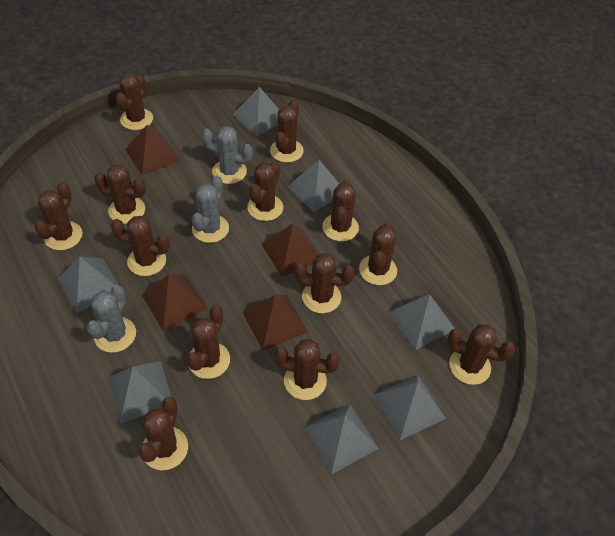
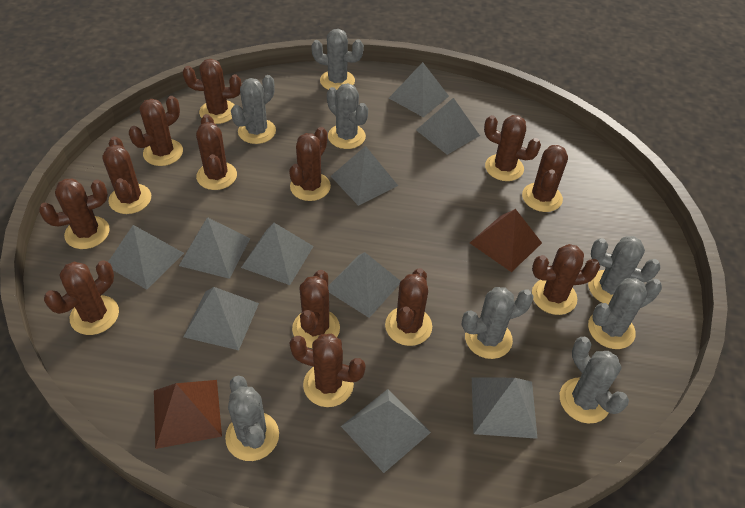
brown pyramid: [125,125,181,175] [142,274,208,331] [243,295,308,351] [262,224,319,277] = 4 -> [154,380,222,449] [470,209,542,272] = 2
grey cactus: [86,285,136,353] [191,176,229,243] [202,126,253,184] = 3 -> [225,376,279,461] [231,75,276,144] [311,29,364,90] [327,83,368,149] [462,287,534,359] [560,337,629,424] [588,236,660,305] [588,278,662,349] = 8
grey pyramid: [58,257,119,313] [109,361,171,423] [233,87,279,136] [287,160,339,212] [304,404,379,475] [373,375,446,440] [388,294,455,350] = 7 -> [108,225,184,290] [179,217,250,279] [183,287,259,350] [241,223,314,285] [328,252,401,318] [331,146,398,206] [341,389,431,473] [389,62,449,117] [416,98,480,155] [472,378,538,439] = 10

